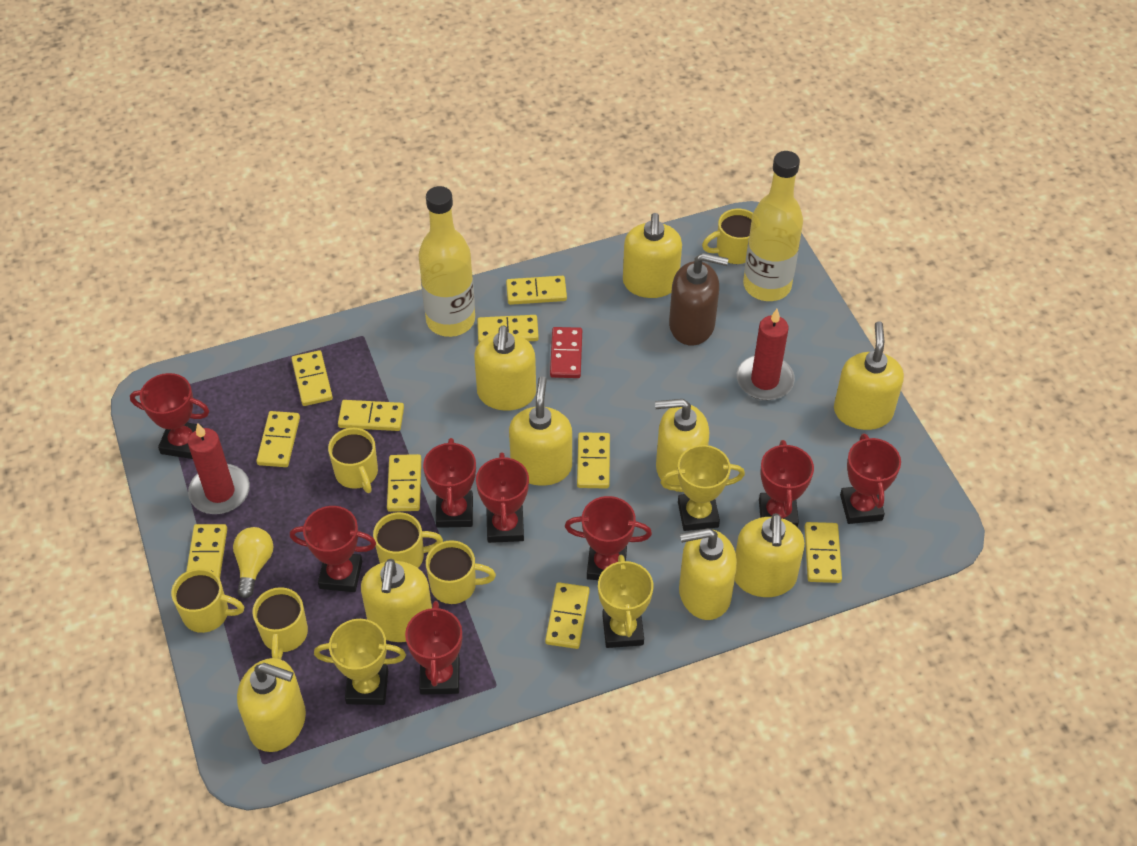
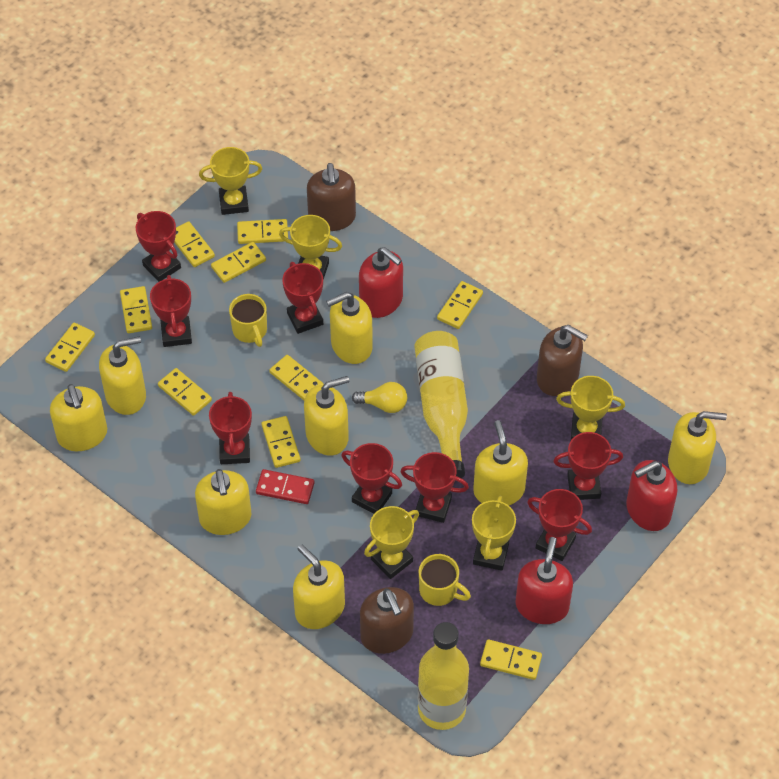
brown soap dispenser: [669,253,728,345] = 1 -> [307,163,356,231] [360,587,414,654] [537,325,588,396] = 3
red candle: [188,423,250,514] [737,309,795,400] = 2 -> none = 0
red soap dispenser: none = 0 -> [359,247,403,318] [515,537,573,624] [626,460,678,531] = 3
yellow mug: [171,568,244,633] [252,587,308,659] [328,428,378,493] [373,512,443,568] [426,540,496,604] [702,209,753,264] = 6 -> [229,294,267,347] [419,554,471,606] = 2
yellow soap dispenser: [237,658,306,752] [361,559,432,642] [474,325,536,411] [509,376,572,486] [623,213,682,298] [655,399,709,492] [679,528,737,620] [735,513,805,597] [834,321,904,430] = 9 -> [50,384,107,451] [99,336,146,415] [195,469,251,535] [293,544,345,629] [304,376,349,456] [326,292,373,364] [473,420,528,505] [668,411,727,484] = 8
yellow trophy: [314,619,406,705] [598,555,653,648] [660,445,745,531] = 3 -> [199,147,262,215] [279,215,342,280] [364,506,419,579] [472,496,516,571] [556,376,625,440] = 5

